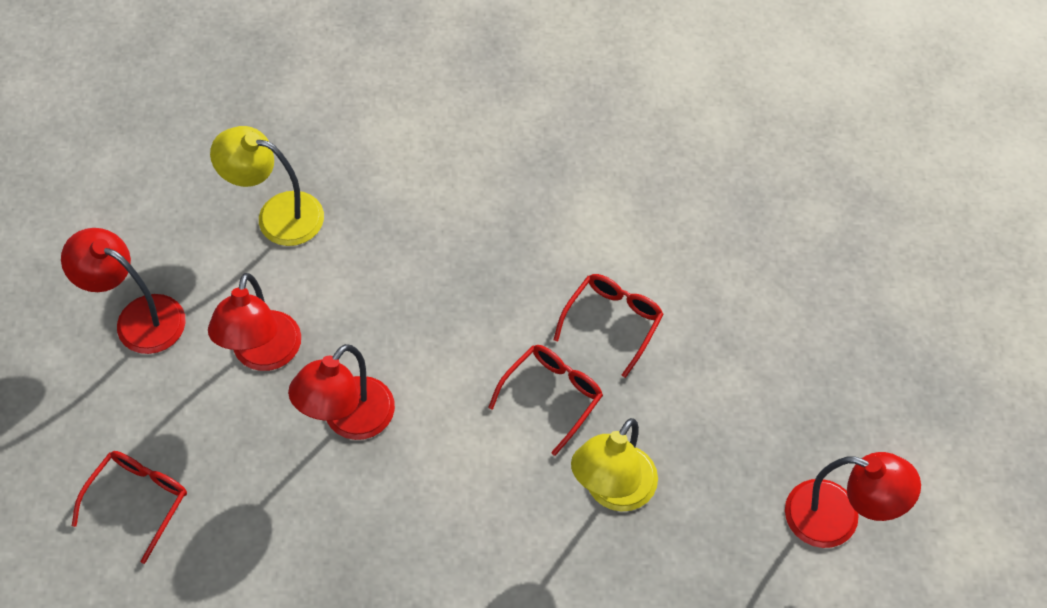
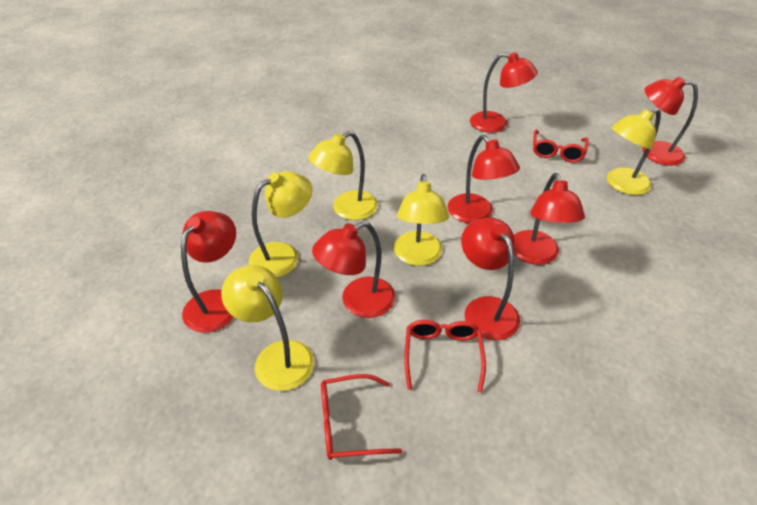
red lamp: [61,228,186,354] [208,273,301,371] [288,344,395,440] [785,452,921,548] = 4 -> [181,211,236,333] [312,221,395,318] [448,135,520,223] [461,218,520,340] [470,53,538,133] [514,173,585,265] [643,77,698,166] = 7
yellow lamp: [210,126,324,246] [571,418,658,512] = 2 -> [221,265,314,391] [248,171,312,277] [308,131,378,220] [394,174,449,266] [607,108,661,195] = 5

